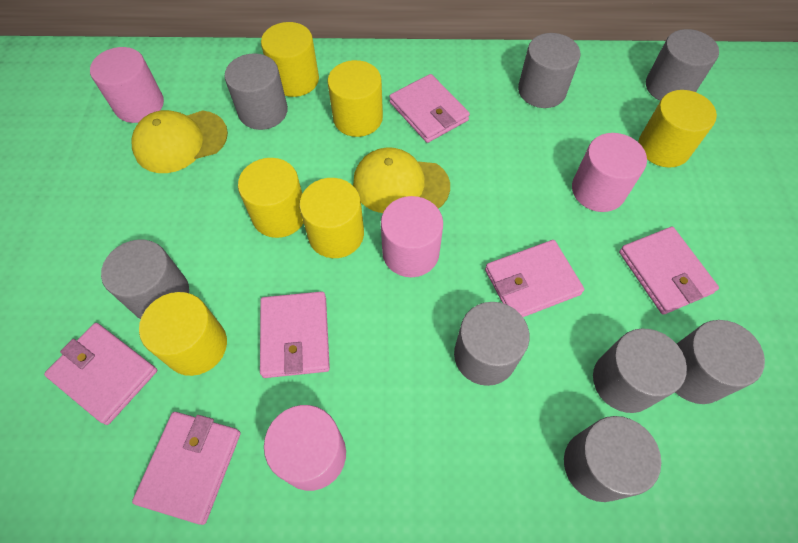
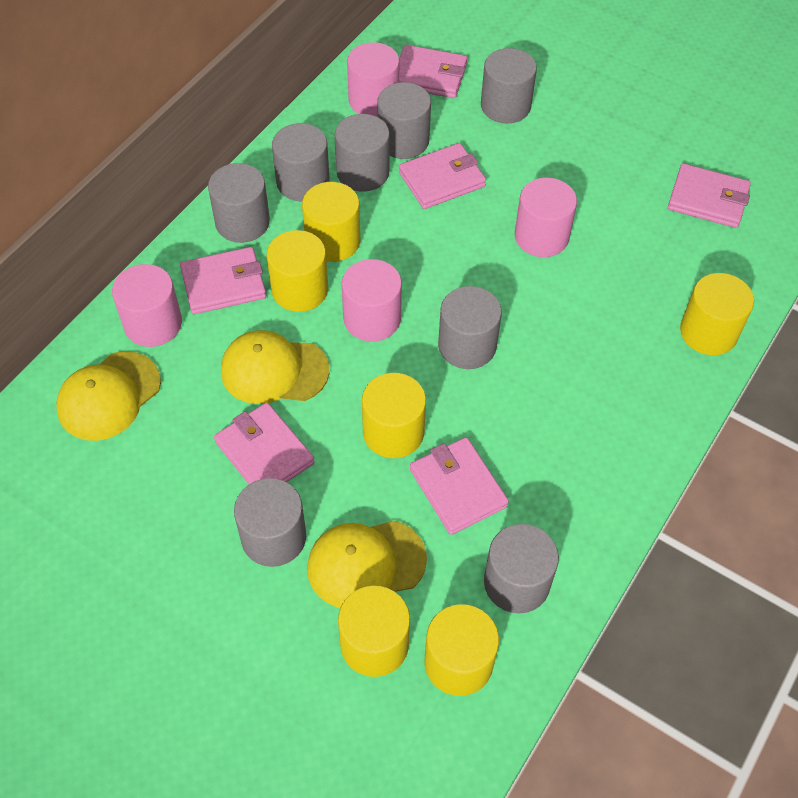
yellow cap: [132,110,228,173] [353,147,450,213] = 2 -> [56,351,161,441] [221,330,329,404] [307,520,427,608] = 3

